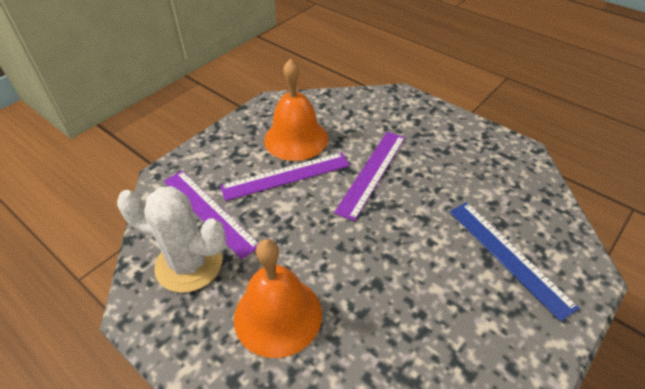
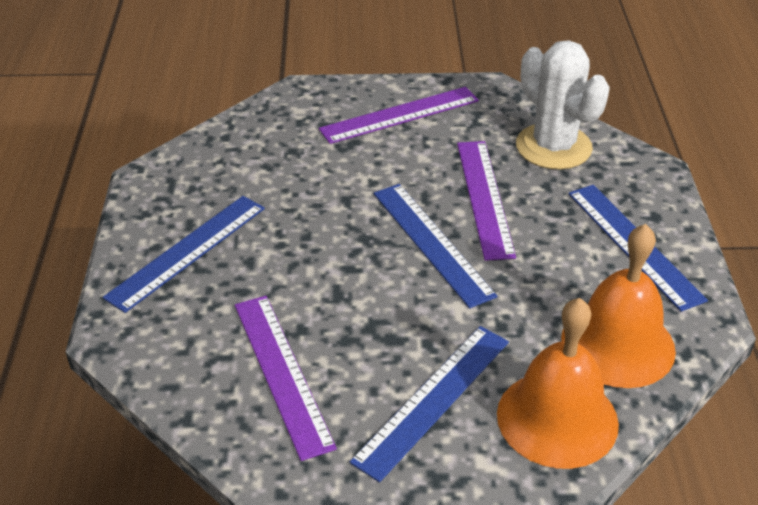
blue ruler: [449,202,580,321] = 1 -> [103,196,265,313] [350,326,509,482] [374,184,497,308] [568,185,708,312] = 4

